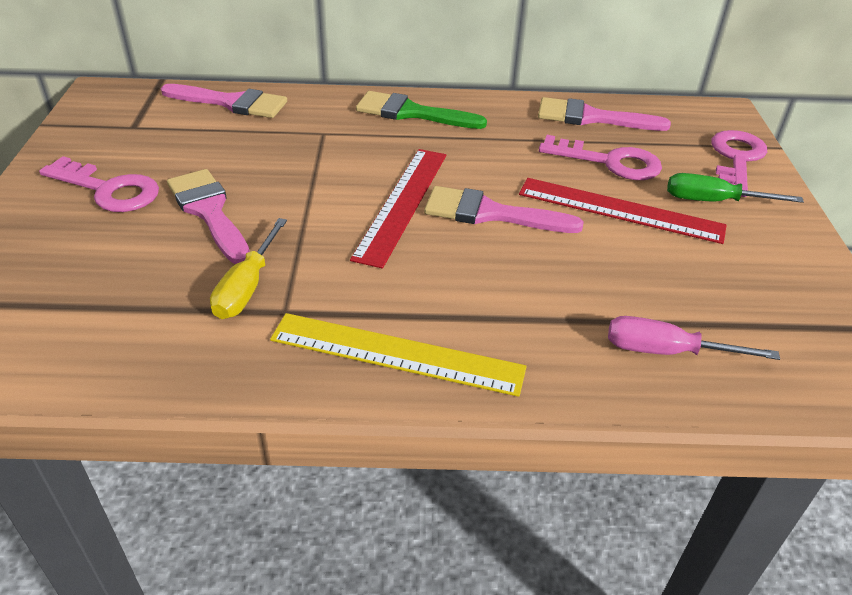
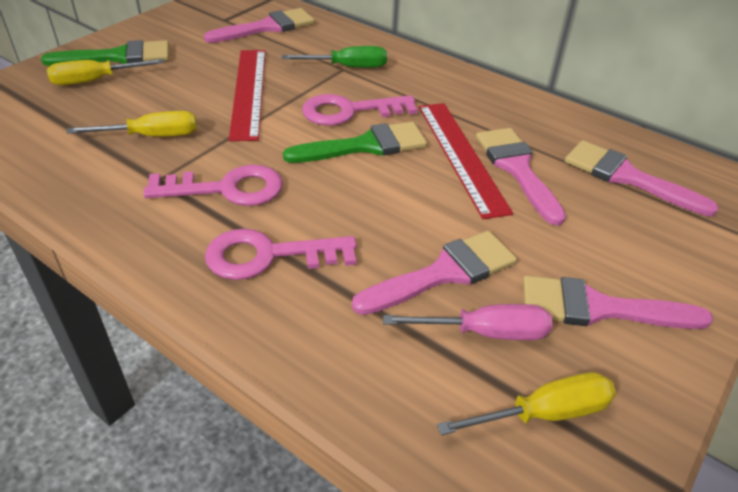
green brush: [356,91,487,129] = 1 -> [41,40,169,66] [283,122,427,163] = 2
pink brush: [161,84,287,118] [167,169,250,264] [424,186,584,233] [538,97,671,131] = 4 -> [204,8,315,43] [352,231,517,315] [476,128,566,225] [523,275,713,329] [565,140,719,217] = 5
yellow ruler: [270,313,527,397] = 1 -> none = 0
yellow screwdriver: [210,218,287,319] = 1 -> [47,59,165,85] [66,111,197,137] [437,372,616,435] = 3

